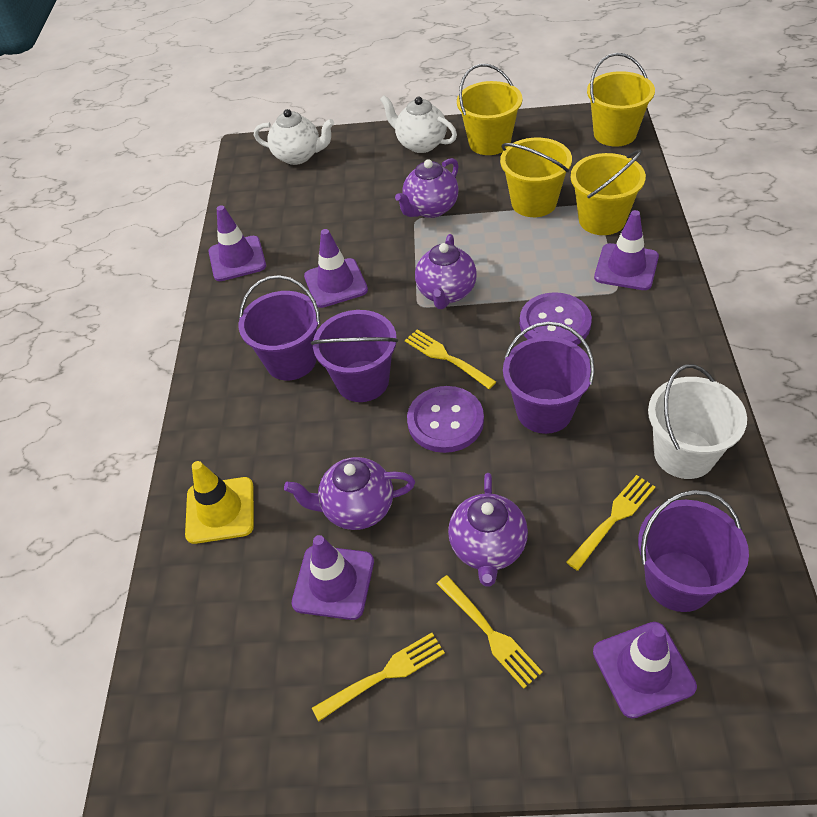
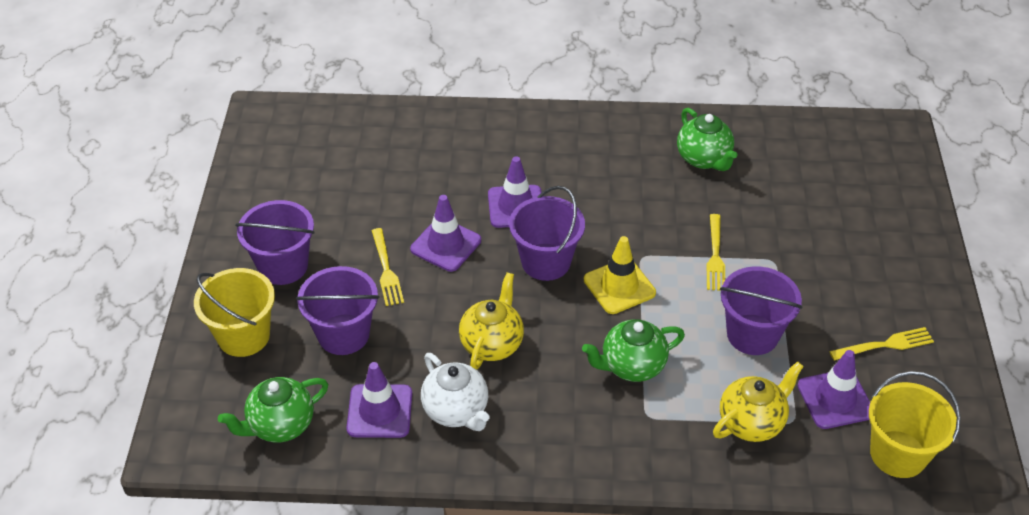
green teapot: none = 0 -> [218,377,328,442] [582,319,685,382] [677,108,737,171] = 3
purple button: [407,386,484,453] [520,292,592,345] = 2 -> none = 0
purple teapot: [284,457,415,530] [395,158,459,218] [415,234,477,309] [448,473,528,586] = 4 -> none = 0
purple traffic cone: [208,205,266,281] [292,535,374,620] [304,229,368,308] [593,622,697,719] [594,210,659,290] = 5 -> [346,362,412,438] [410,195,481,272] [488,156,542,228] [797,350,870,429] = 4
white bucket: [648,364,747,479] = 1 -> none = 0
white teapot: [254,109,334,165] [380,95,457,153] = 2 -> [421,353,490,431] = 1
yellow bucket: [457,64,522,155] [500,138,572,217] [570,150,646,235] [587,53,655,147] = 4 -> [194,268,275,357] [869,371,961,478] = 2
yellow fork: [312,633,445,722] [405,329,496,389] [437,575,543,689] [566,475,655,571] = 4 -> [372,228,404,306] [707,214,725,291] [829,327,934,361] = 3
yellow teapot: none = 0 -> [459,272,524,370] [713,361,804,442] = 2

